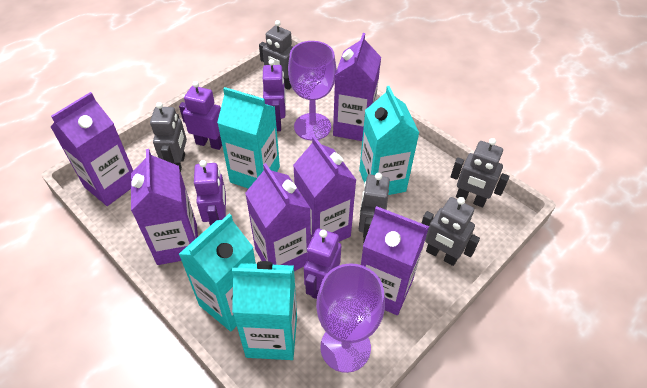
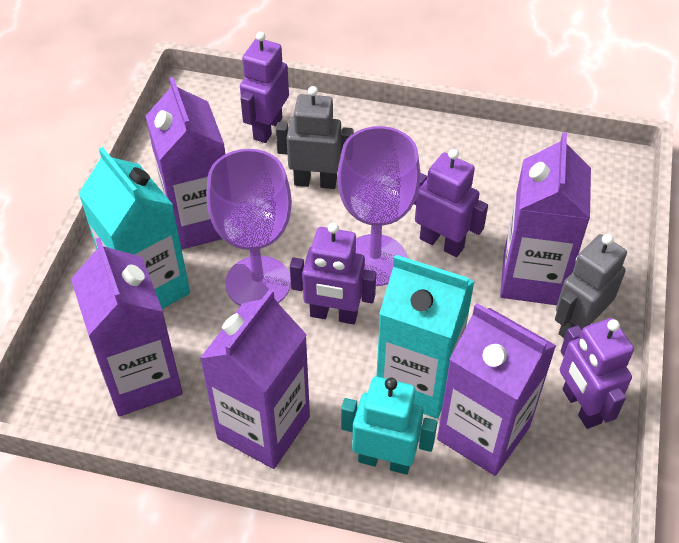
grey robot: [150,102,187,172] [259,20,293,90] [359,173,390,243] [422,197,480,266] [451,138,509,208] = 5 -> [276,86,353,189] [555,234,627,338] = 2
purple carton: [51,92,133,206] [131,149,198,265] [245,163,311,271] [293,136,356,242] [333,33,381,141] [361,206,429,315] = 6 -> [71,237,183,416] [146,77,225,249] [199,289,310,469] [437,303,557,476] [500,132,591,305] = 5
turquoise carton: [179,214,256,331] [217,87,280,189] [232,261,297,360] [359,86,419,195] = 4 -> [78,147,190,309] [376,255,475,418] = 2
turquoise robot: none = 0 -> [341,377,438,475] = 1

